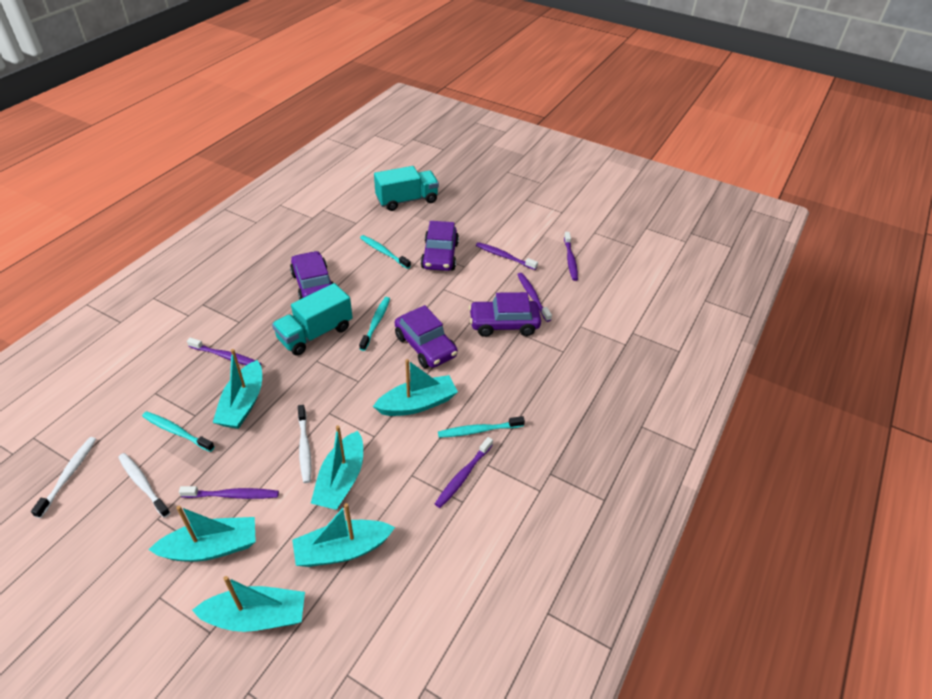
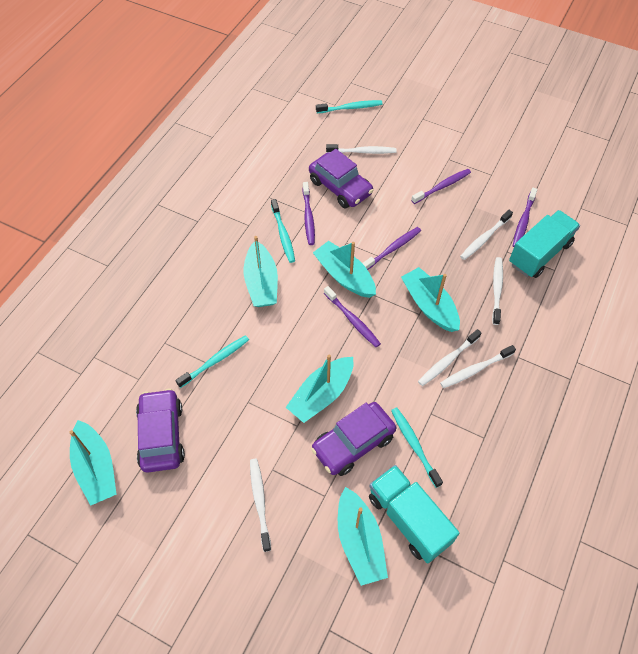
purple car: [290,251,333,300] [395,305,458,368] [421,221,459,271] [469,292,541,337] = 4 -> [136,389,185,472] [309,149,374,208] [311,402,396,476] = 3
purple toothbrush: [179,486,279,499] [187,338,262,365] [435,437,493,508] [476,242,538,270] [517,273,552,322] [564,232,578,281] = 6 -> [303,182,315,245] [324,286,381,347] [362,227,421,270] [411,169,471,204] [513,188,537,247] = 5
white toothbrush: [31,437,96,518] [118,453,170,518] [298,405,312,483] = 3 -> [250,459,271,552] [326,144,397,154] [418,329,481,386] [440,345,516,388] [460,210,513,260] [492,257,503,325] = 6

